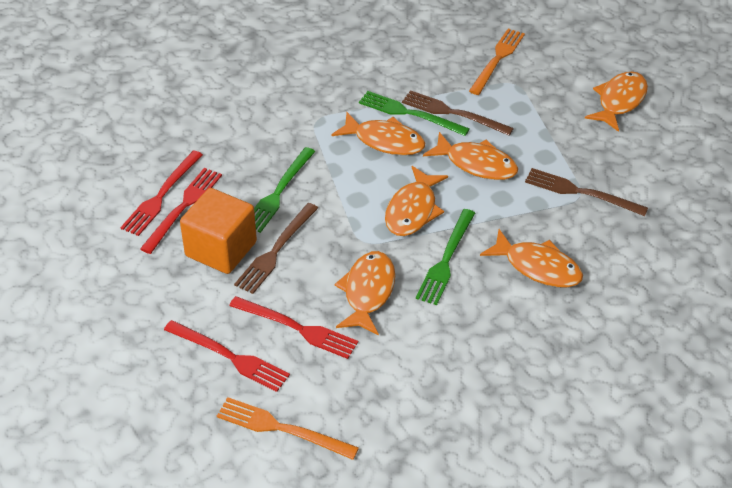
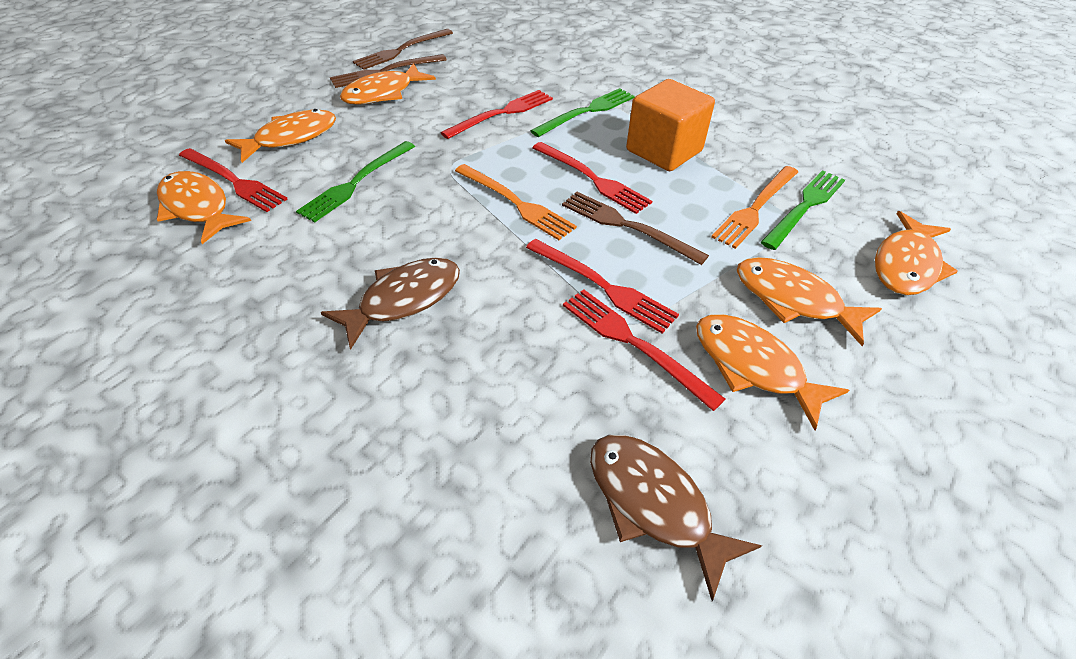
brown fish: none = 0 -> [321,257,460,350] [590,435,762,601] = 2
red fork: [120,150,203,236] [140,168,222,254] [164,320,290,392] [229,296,358,359] = 4 -> [179,148,288,212] [441,90,553,139] [526,239,679,334] [532,142,652,214] [563,289,725,411] = 5

